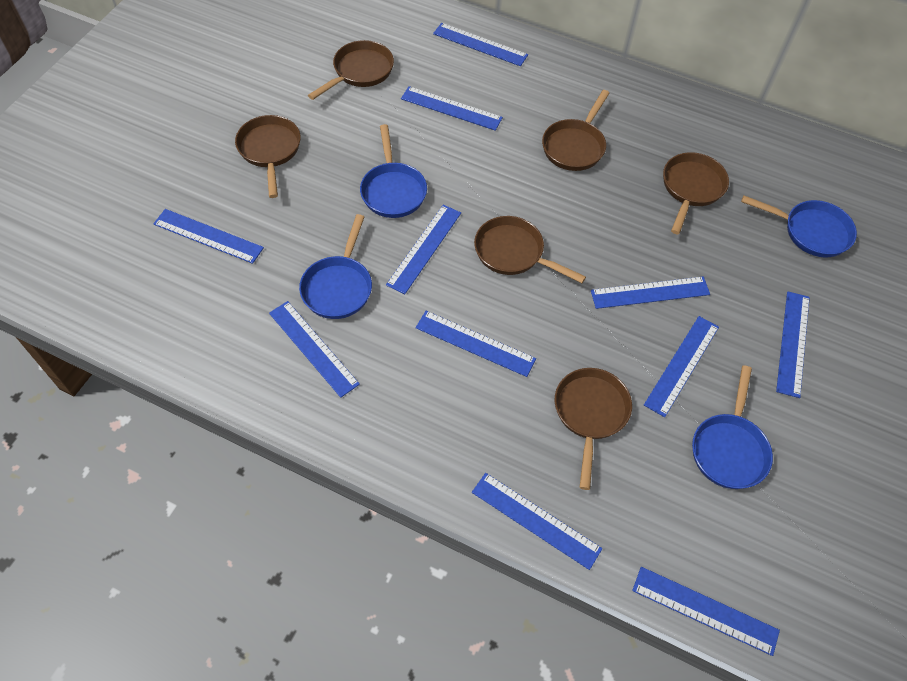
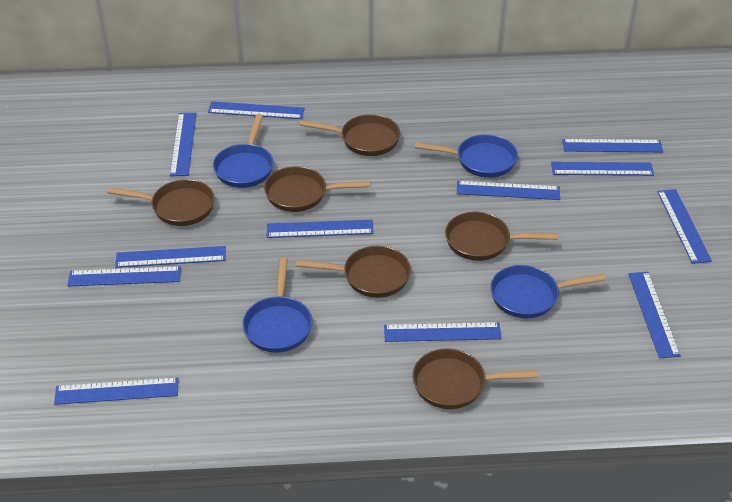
blue ruler: [153,209,264,264] [269,301,360,398] [386,205,461,294] [401,86,503,131] [416,311,536,377] [433,23,528,66] [472,473,602,570] [591,276,710,309] [632,567,780,656] [644,316,719,417] [776,292,810,398] = 11 -> [54,377,179,405] [67,266,181,286] [115,246,226,268] [170,113,197,176] [208,101,305,119] [267,220,374,238] [384,322,502,342] [457,181,560,200] [551,162,654,176] [562,139,663,152] [628,272,681,358] [657,189,712,264] = 12

